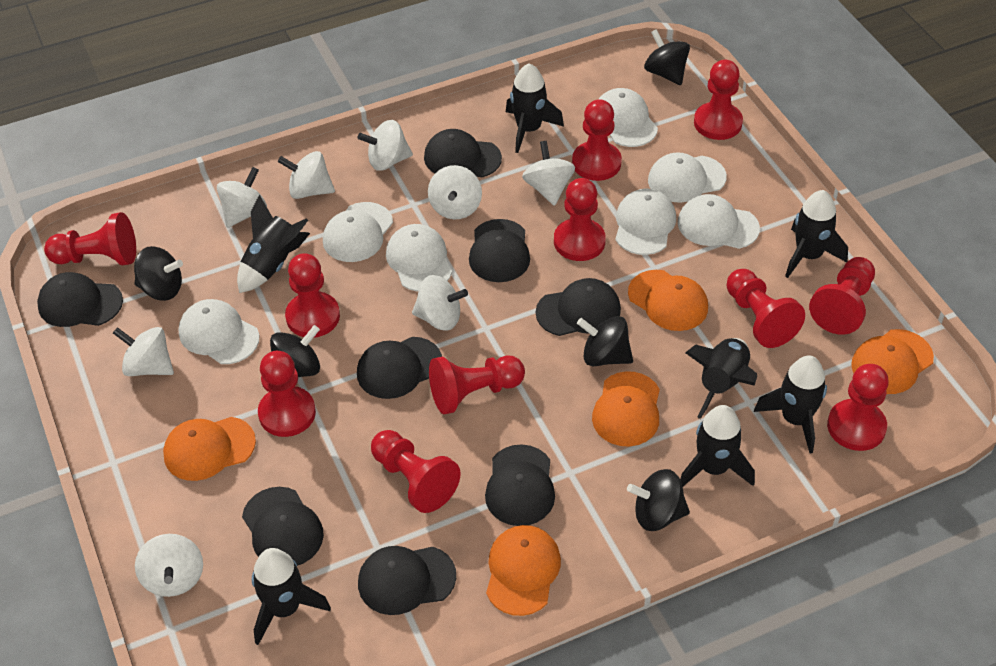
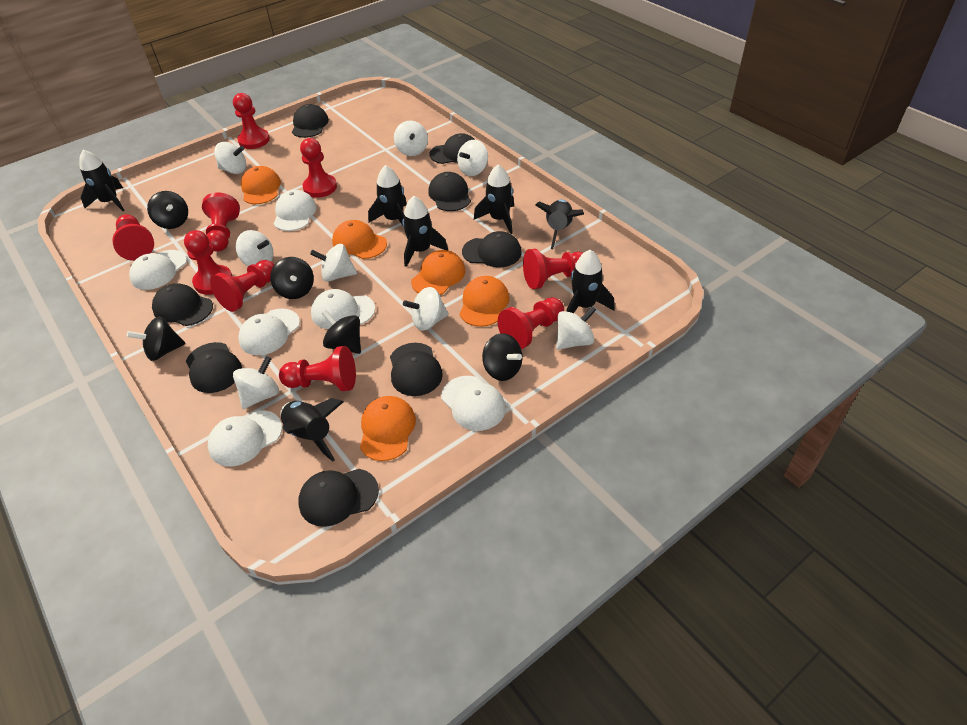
red pawn: [44,212,136,265] [258,351,316,437] [285,253,340,338] [371,430,460,513] [429,355,525,414] [554,178,606,261] [572,99,622,181] [694,60,743,140] [727,269,805,348] [809,257,875,335] [827,364,889,451] = 11 -> [112,214,154,261] [184,230,232,295] [202,192,240,252] [210,260,274,312] [233,93,270,149] [279,346,356,391] [300,138,337,198] [498,297,564,349] [523,249,583,289] = 9
white cap: [179,299,259,364] [323,202,393,262] [386,224,452,291] [598,88,658,147] [615,188,676,255] [648,152,727,203] [678,194,760,249] = 7 -> [129,250,187,290] [208,410,282,466] [238,308,300,355] [274,190,317,231] [311,289,375,329] [441,376,506,431] = 6

